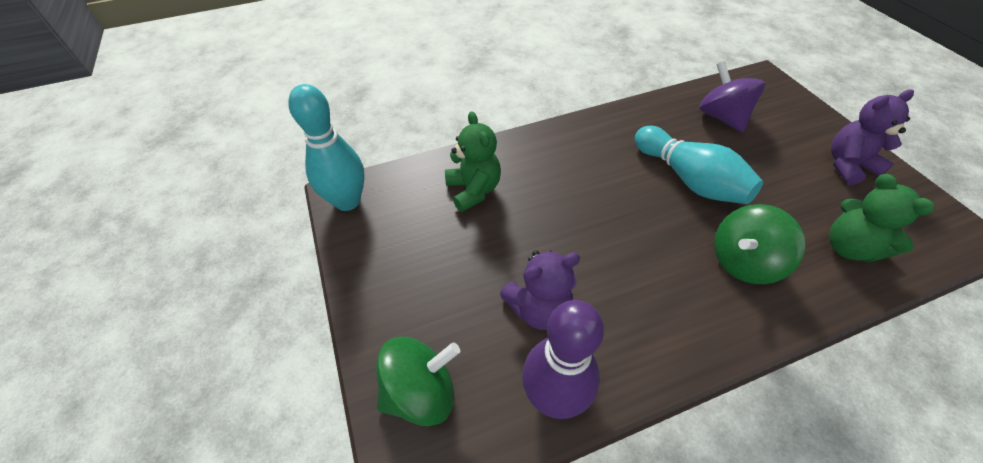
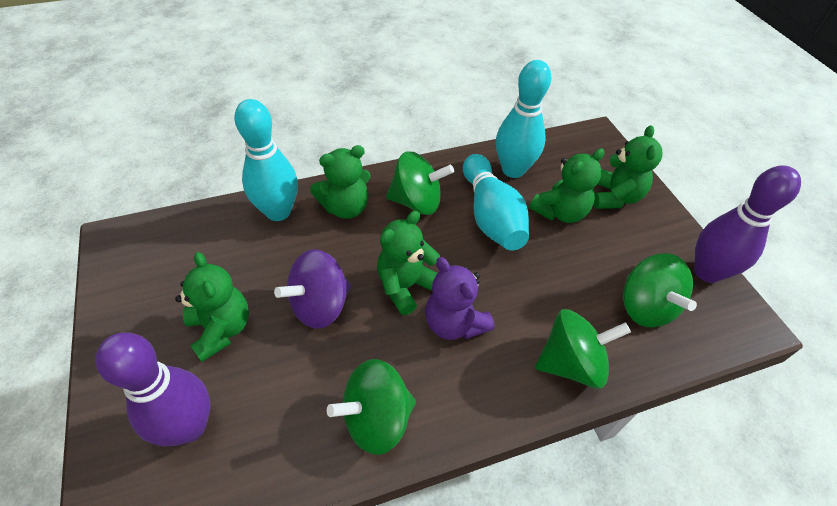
green spinning top: [376,337,460,426] [714,204,805,284] = 2 -> [327,359,416,455] [386,152,454,215] [535,309,631,389] [623,253,697,328] = 4
green teddy bear: [445,111,501,212] [829,174,934,263] = 2 -> [175,252,249,362] [310,145,371,219] [377,211,440,315] [529,148,604,223] [594,125,663,209] = 5
purple bowling pin: [522,300,604,419] = 1 -> [96,333,210,446] [694,165,801,283] = 2
purple teddy bear: [500,250,580,330] [831,89,914,185] = 2 -> [425,257,495,340] = 1
turquoise bowling pin: [288,84,365,211] [635,126,763,204] = 2 -> [234,99,298,221] [463,154,529,251] [496,60,551,178] = 3

